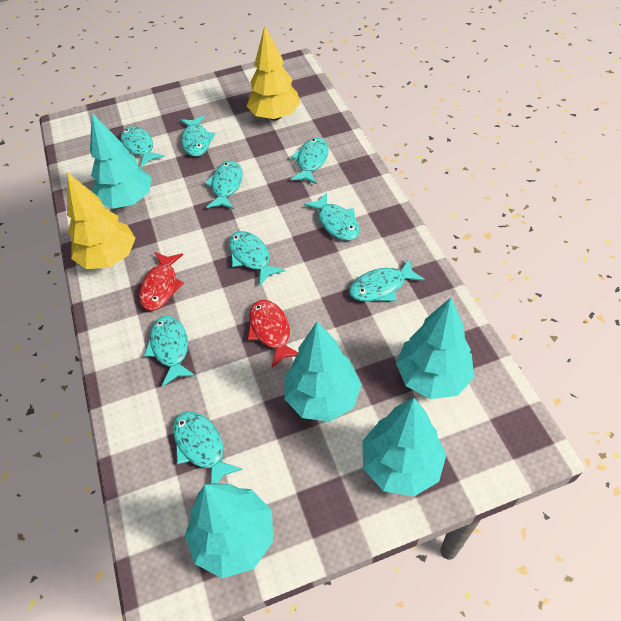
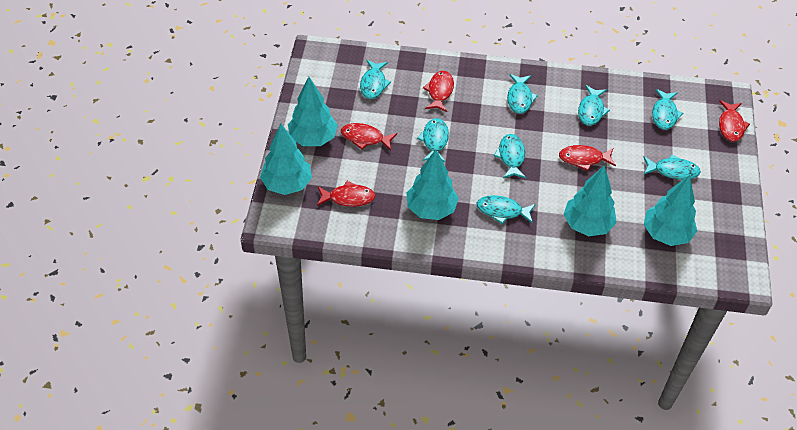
red fish: [139,252,184,311] [247,300,298,367] = 2 -> [317,181,376,207] [341,123,397,151] [423,71,454,112] [559,145,616,171] [719,100,750,142] = 5
turquoise fish: [121,126,165,167] [144,316,195,387] [173,411,243,483] [180,115,215,157] [204,161,243,209] [229,231,285,285] [290,137,329,184] [304,192,360,241] [349,259,425,302] = 9 -> [360,60,391,99] [417,118,449,162] [476,195,536,224] [494,134,526,178] [507,74,538,114] [578,85,610,126] [643,154,701,180] [652,89,683,130] = 8
yellow tree: [67,172,136,269] [247,26,301,121] = 2 -> none = 0

